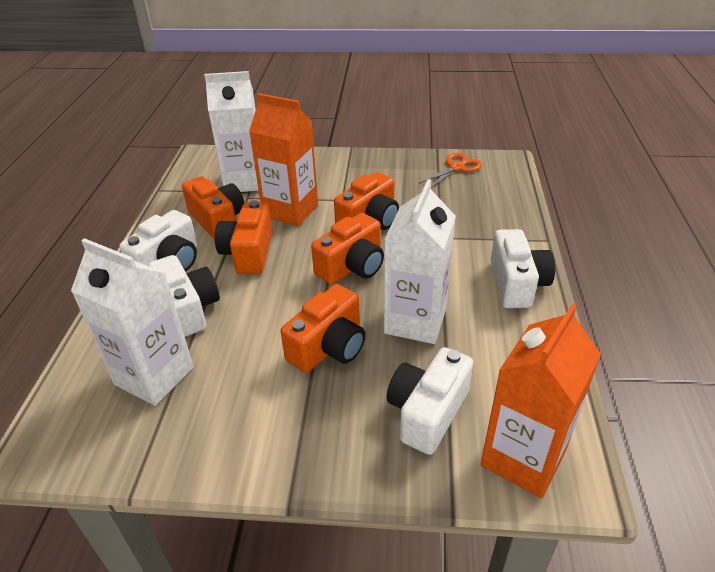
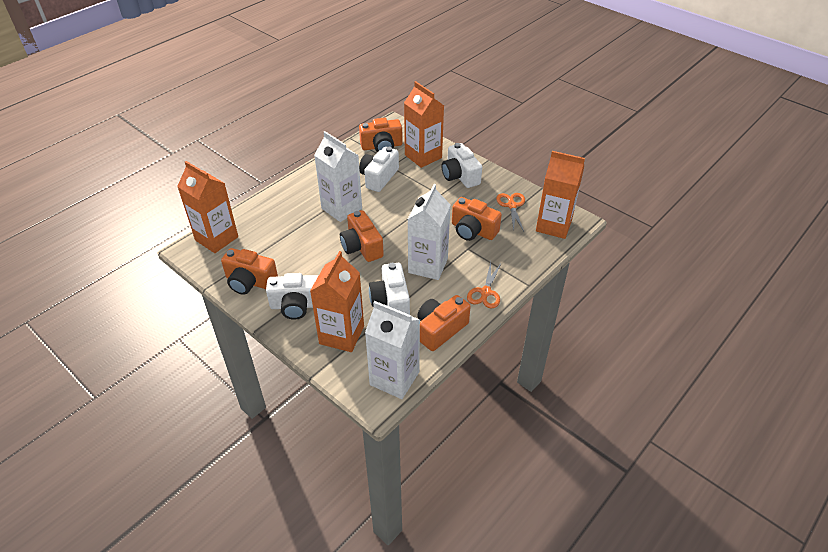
orange carton: [249,93,318,226] [481,303,601,498] = 2 -> [177,161,238,253] [310,251,364,352] [404,81,444,168] [536,151,585,239] = 4
orange scissors: [419,153,482,188] = 1 -> [467,262,502,308] [496,193,525,231] = 2

